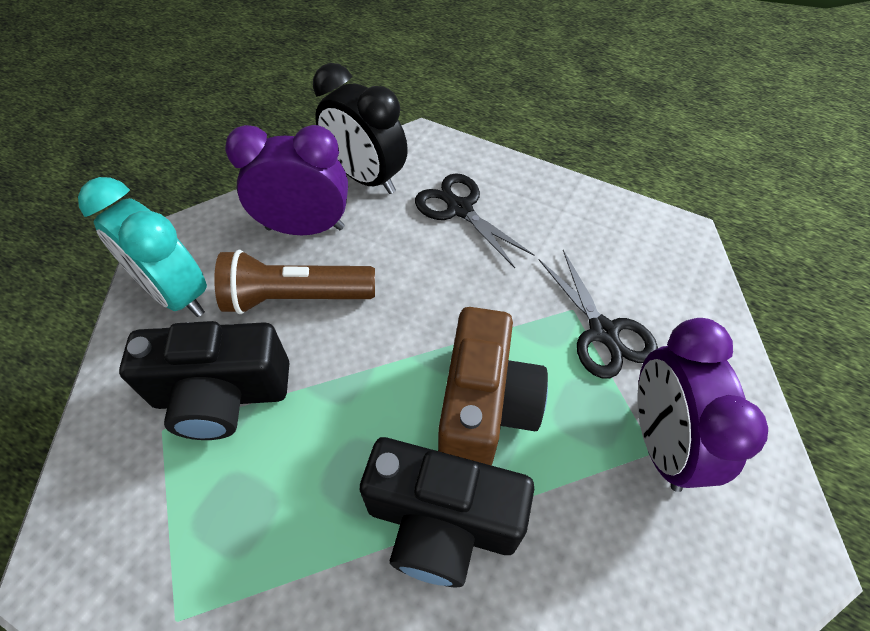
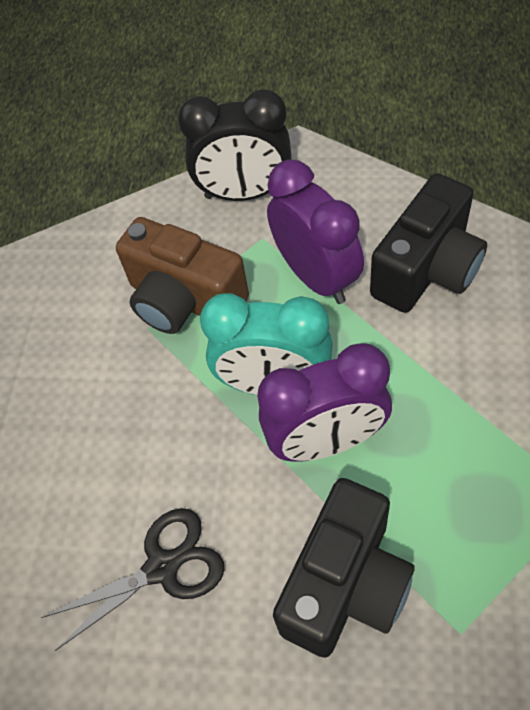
black scissors: [415,173,534,268] [539,250,658,379] = 2 -> [41,508,224,651] = 1
brown flashlight: [214,250,375,314] = 1 -> none = 0

